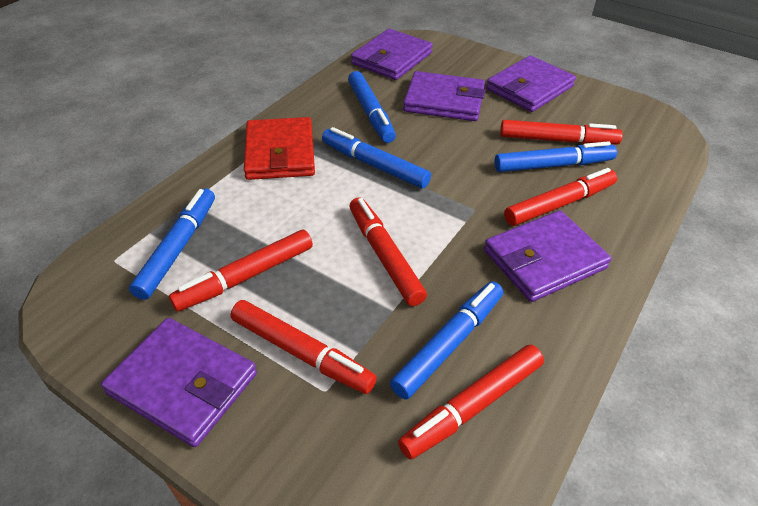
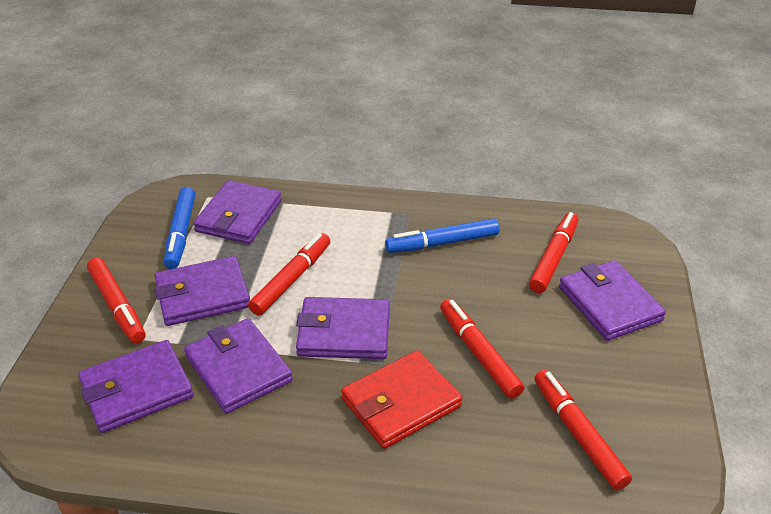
blue marker: [129,188,215,300] [322,127,431,188] [348,71,396,143] [390,282,503,400] [494,141,617,172] = 5 -> [164,187,195,269] [385,218,500,253] = 2
purple wallet: [101,318,257,447] [351,29,433,80] [403,71,486,121] [484,211,612,302] [486,55,576,112] = 5 -> [78,340,194,433] [155,256,250,326] [184,318,293,414] [193,180,282,244] [296,297,390,359] [559,260,666,341] = 6
red marker: [169,230,313,312] [230,300,377,394] [350,197,427,306] [398,344,544,459] [500,120,623,144] [504,168,617,226] = 6 -> [87,258,146,343] [248,233,330,316] [440,299,524,399] [529,212,578,293] [534,370,632,490] = 5

